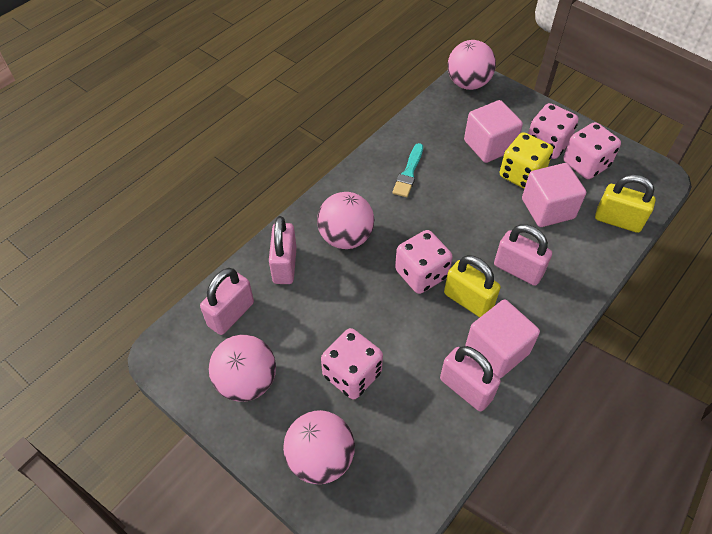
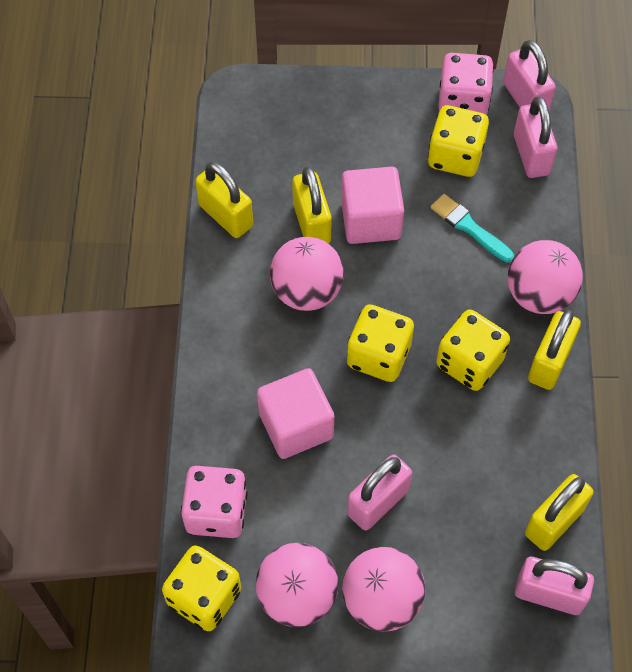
pink cube: [464,100,523,163] [465,299,540,378] [522,163,586,227] = 3 -> [257,368,334,459] [341,167,404,244] = 2
pink dice: [321,328,383,399] [395,230,453,294] [528,103,579,159] [563,122,621,179] = 4 -> [181,466,247,538] [438,53,494,115] = 2
yellow dice: [500,132,553,189] = 1 -> [162,545,241,631] [347,304,414,382] [428,105,489,177] [436,310,510,391] = 4
yellow padlock: [444,255,501,317] [595,175,656,233] = 2 -> [195,162,253,238] [292,167,332,244] [525,474,594,551] [528,310,581,390] = 4

